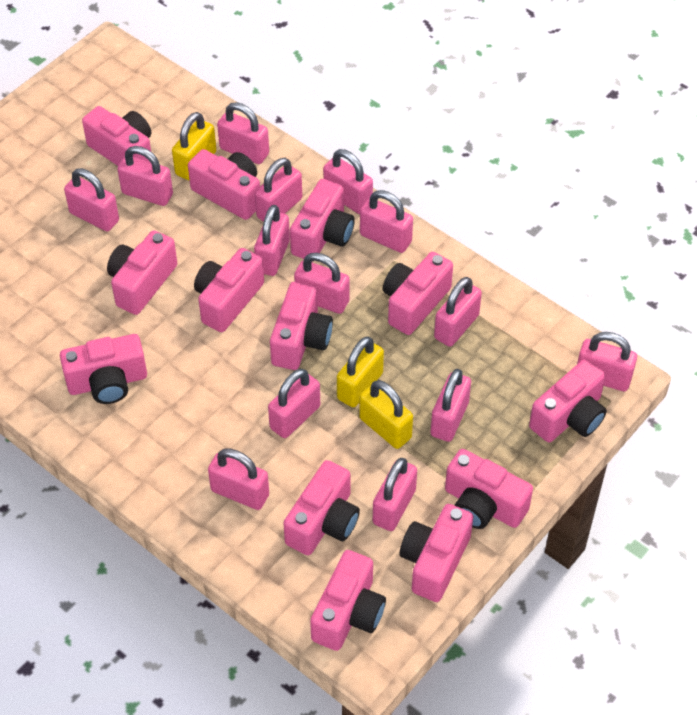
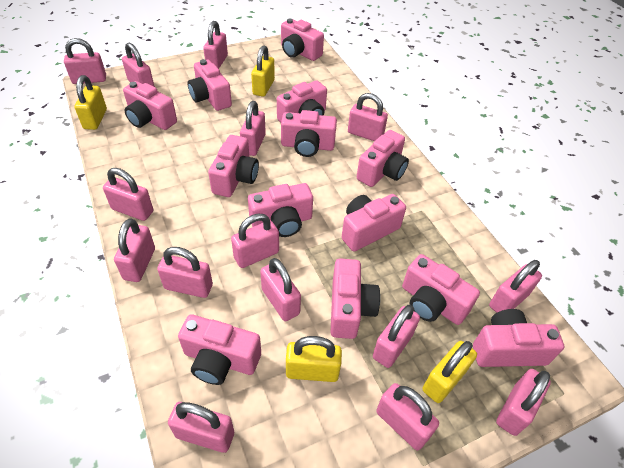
pink padlock: [64,168,119,231] [117,146,173,206] [208,448,269,510] [217,102,269,164] [254,205,290,276] [255,158,302,222] [268,369,320,438] [294,253,350,314] [323,149,373,214] [360,190,413,253] [373,458,417,531] [430,369,471,442] [434,277,482,347] [577,332,637,391] = 14 -> [64,38,106,84] [103,168,153,221] [114,218,155,282] [122,43,155,87] [157,247,213,298] [168,402,234,453] [203,21,228,69] [231,213,279,268] [240,101,266,156] [260,258,301,321] [348,93,388,141] [373,305,420,368] [376,383,439,450] [489,260,542,313] [496,369,551,436] = 15
yellow padlock: [172,112,217,181] [337,336,384,407] [359,380,413,449] = 3 -> [74,75,107,130] [251,45,275,97] [286,336,342,382] [423,341,477,403] = 4

